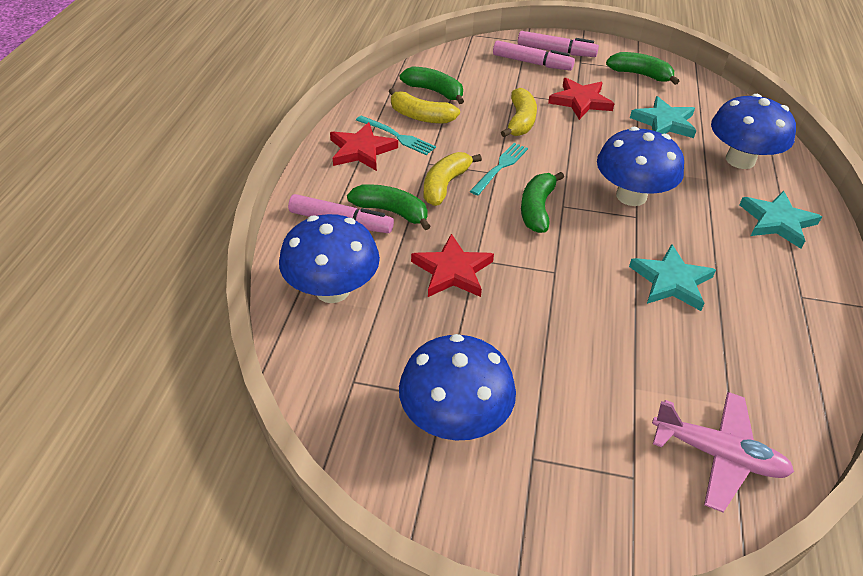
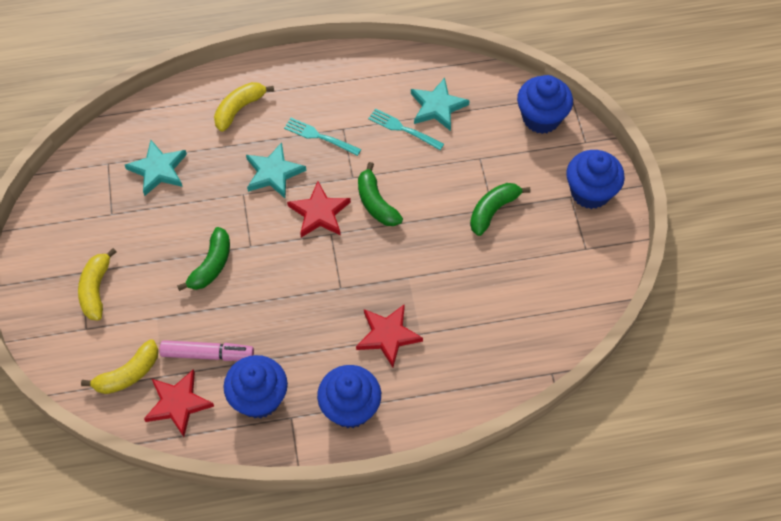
blue cupcake: none = 0 -> [224,355,288,419] [317,365,381,428] [517,75,573,134] [566,150,625,209] = 4
blue mushroom: [279,214,380,303] [399,334,516,440] [597,127,684,206] [711,94,796,169] = 4 -> none = 0
green banana: [347,184,431,230] [400,66,464,104] [521,172,564,233] [606,52,679,85] = 4 -> [177,227,230,291] [358,162,403,226] [470,183,531,236] = 3
pink marker: [288,194,394,233] [493,40,575,71] [518,31,599,57] = 3 -> [159,340,254,361] = 1
pink plane: [652,392,794,512] = 1 -> none = 0

